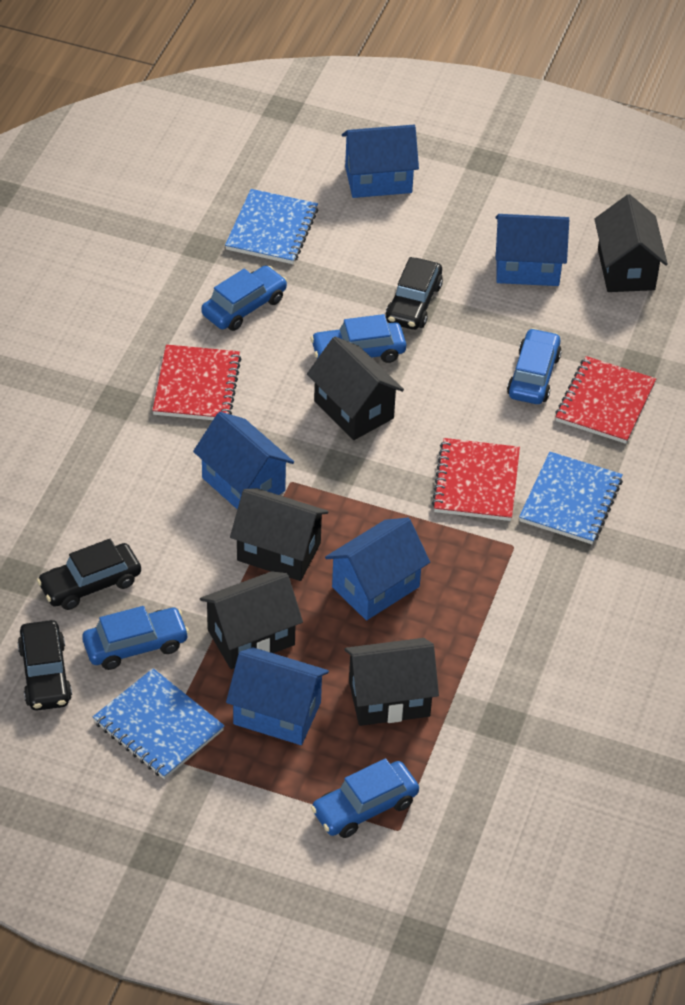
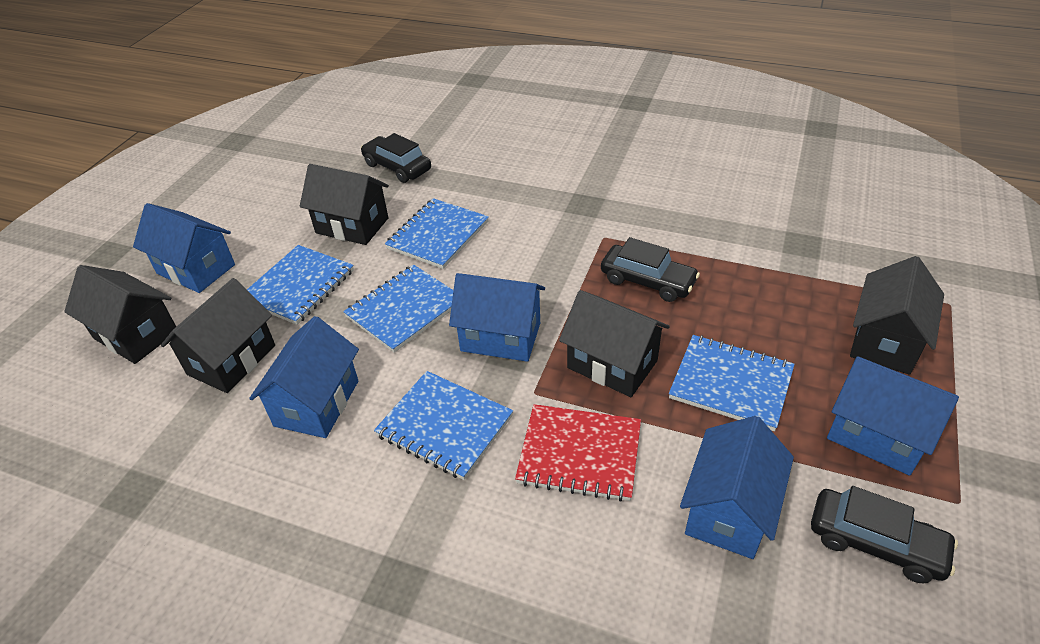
blue car: [82,606,189,670] [201,266,287,331] [311,314,406,363] [311,758,419,838] [507,328,562,404] = 5 -> none = 0
blue notebook: [93,668,225,779] [225,189,318,264] [519,452,623,544] = 3 -> [247,245,354,325] [343,265,454,353] [374,371,513,480] [385,198,489,269] [669,335,795,431] = 5
red notebook: [152,344,241,420] [432,438,520,521] [555,356,656,444] = 3 -> [515,404,641,502] = 1

